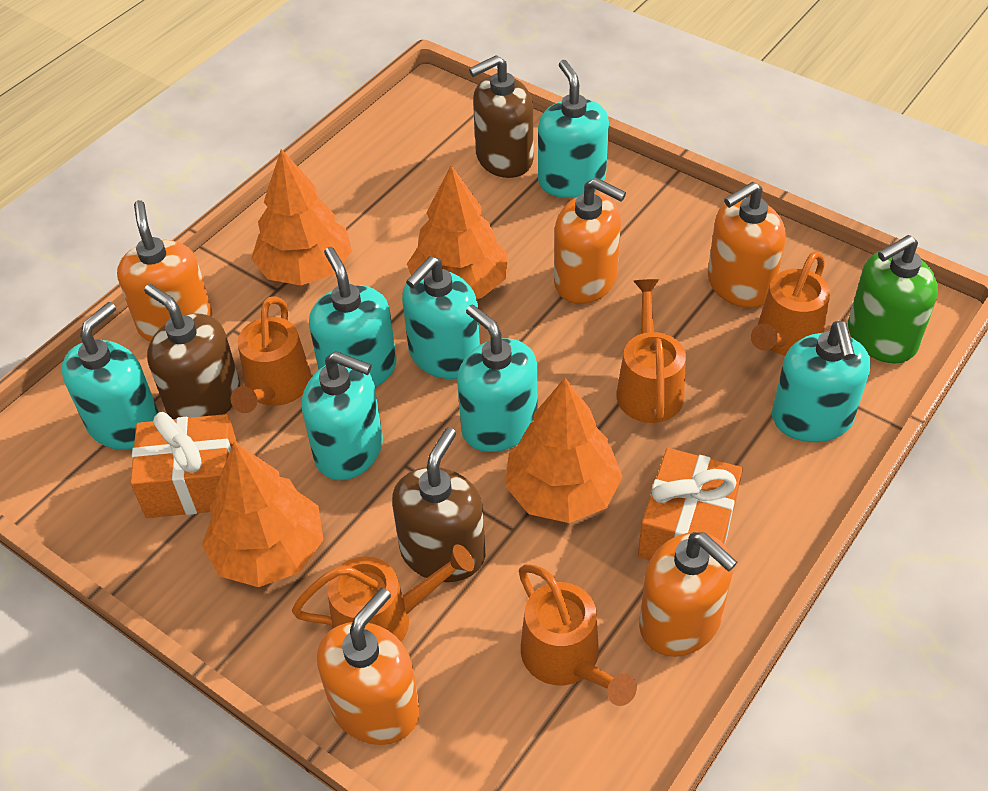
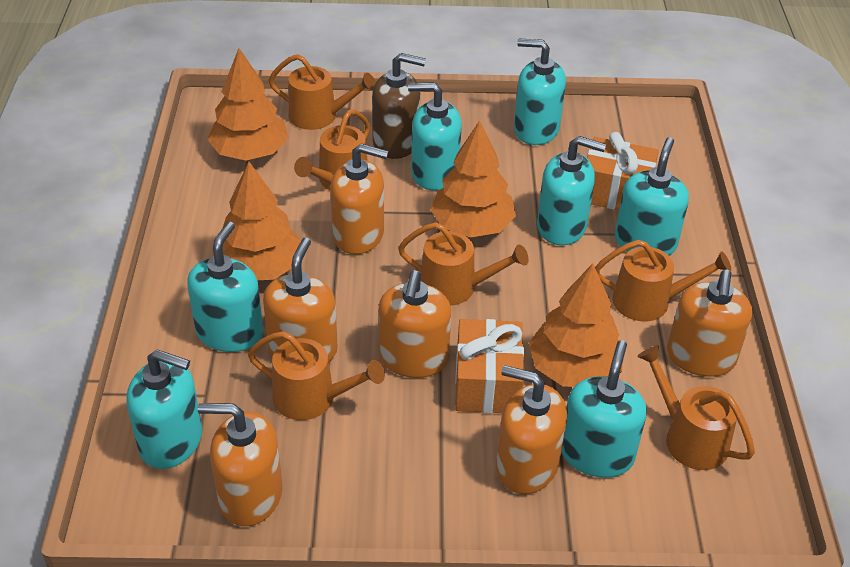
brown soap dispenser: [144,284,240,419] [392,427,485,582] [469,55,533,178] = 3 -> [372,53,426,159] = 1
green soap dispenser: [848,235,938,364] = 1 -> none = 0
orange soap dispenser: [117,200,212,342] [317,588,420,745] [554,178,626,304] [639,532,737,657] [708,182,786,308] = 5 -> [198,403,282,526] [263,238,338,362] [330,144,388,254] [378,270,451,378] [496,365,567,494] [667,270,752,377] = 6
orange watering can: [230,296,311,413] [292,544,474,642] [519,564,637,706] [616,279,686,423] [751,251,830,356] = 5 -> [248,331,385,420] [268,54,376,130] [294,110,370,190] [398,222,529,306] [595,240,731,321] [637,345,755,470] = 6

